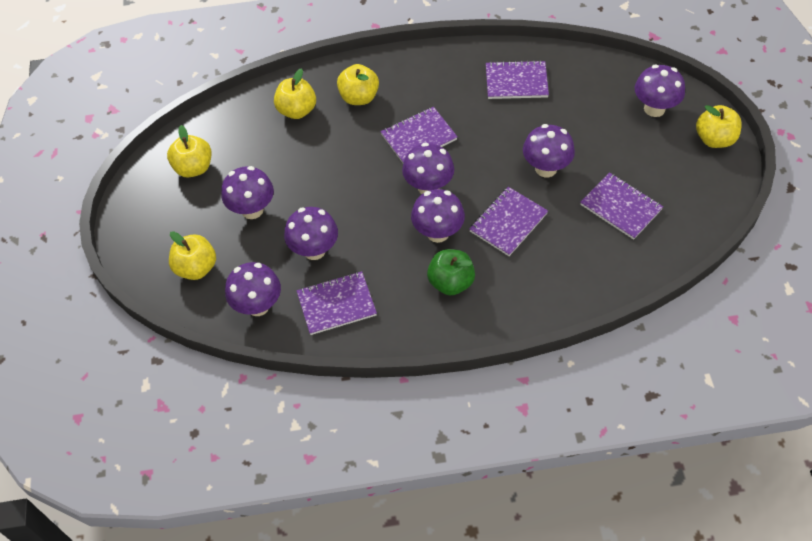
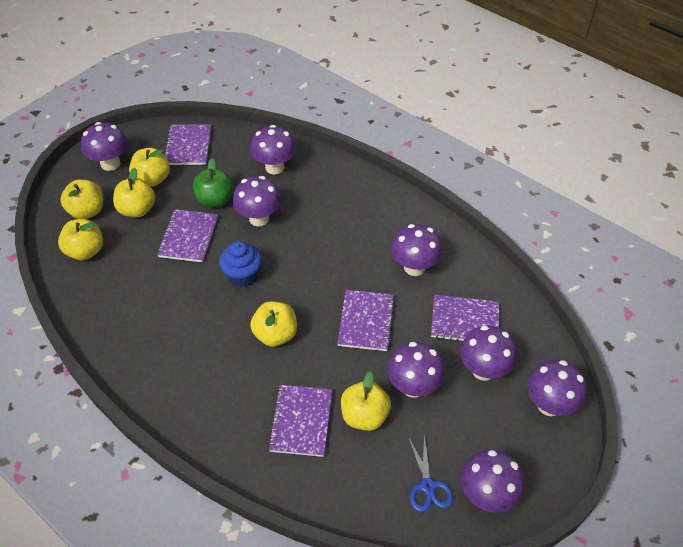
blue cupcake: none = 0 -> [219,241,262,287] = 1
blue scissors: none = 0 -> [408,434,453,512] = 1
purple mushroom: [221,166,274,219] [225,262,281,316] [284,207,338,260] [402,142,454,194] [411,189,465,243] [523,124,575,177] [635,65,685,117] = 7 -> [81,122,128,171] [233,176,281,226] [250,125,296,174] [387,342,445,398] [391,224,442,276] [460,325,517,381] [461,449,525,513] [527,360,587,416] = 8
yellow apple: [167,125,211,177] [169,231,216,280] [274,68,316,119] [337,64,379,105] [696,105,742,148] = 5 -> [58,219,103,260] [60,180,103,219] [113,168,155,218] [129,148,170,187] [250,301,297,347] [341,371,391,431] = 6

